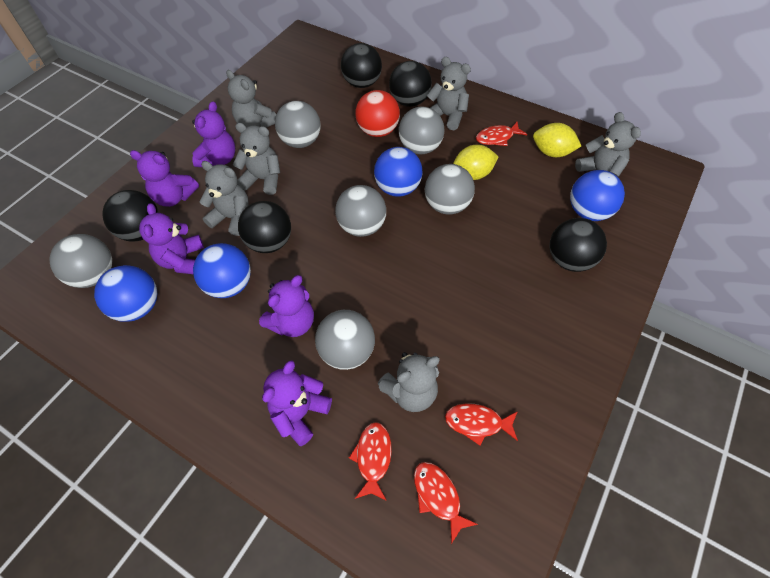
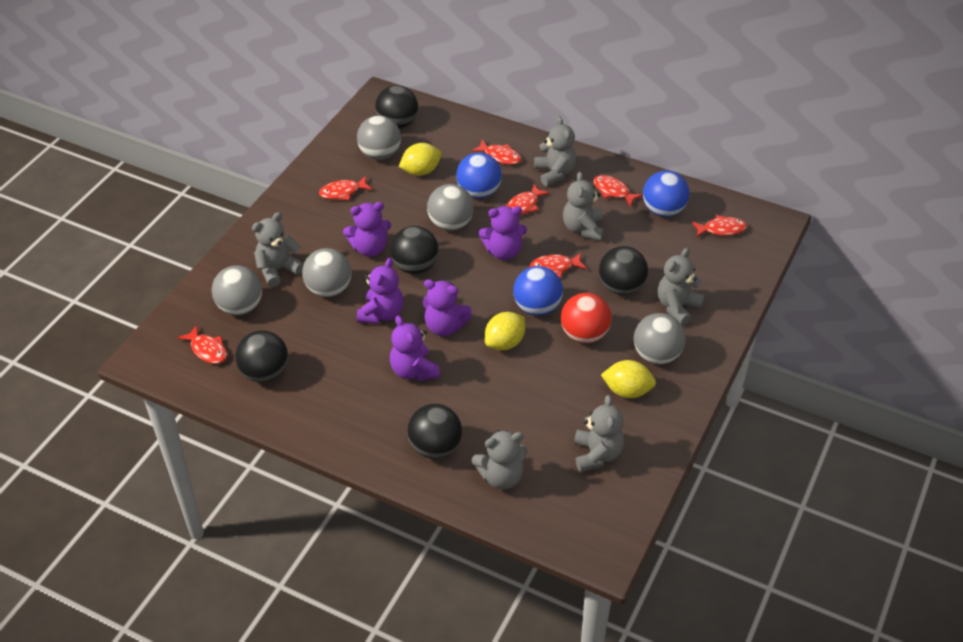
blue ball: [94,265,157,322] [193,243,251,298] [374,147,423,197] [570,170,625,221] = 4 -> [456,153,502,198] [513,266,563,316] [643,170,689,217] = 3
grey ball: [49,234,112,288] [275,101,320,148] [315,310,375,370] [335,185,386,237] [399,106,445,154] [425,164,475,215] = 6 -> [212,265,262,315] [302,248,351,297] [357,116,401,160] [427,184,474,231] [634,313,685,364] = 5
red fish: [349,422,392,501] [414,462,478,544] [445,403,518,446] [476,122,527,146] = 4 -> [178,325,227,364] [319,176,373,200] [471,140,521,165] [506,184,550,216] [530,253,587,278] [593,175,643,207] [691,215,747,238] = 7
yellow lemon: [453,145,499,180] [533,123,581,157] = 2 -> [399,143,441,176] [485,312,525,350] [601,360,656,398] = 3

